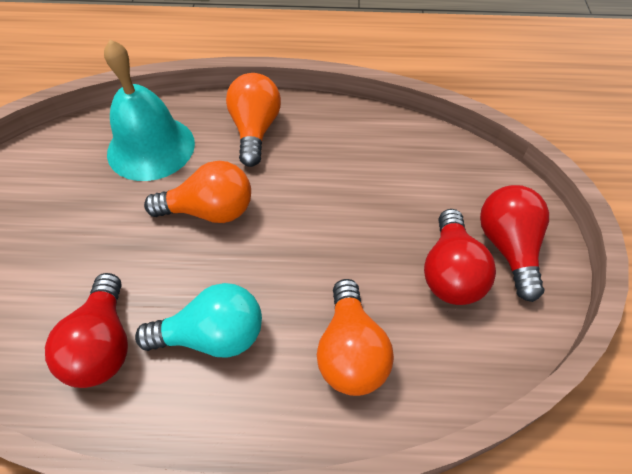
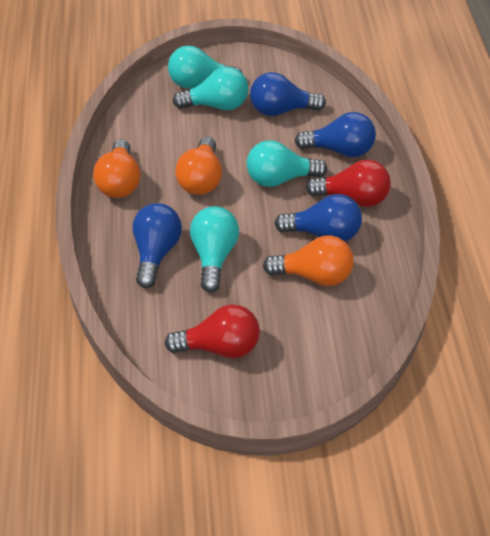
blue light bulb: none = 0 -> [133,203,182,288] [250,72,326,116] [274,194,362,241] [295,112,376,157] = 4
red light bulb: [45,273,128,388] [424,209,496,305] [480,185,549,302] = 3 -> [165,304,260,358] [305,160,391,207] = 2
turquoise bell: [104,39,195,181] = 1 -> none = 0
turquoise light bulb: [135,283,262,358] = 1 -> [168,45,242,89] [173,67,249,110] [190,206,239,292] [247,140,327,187] = 4

